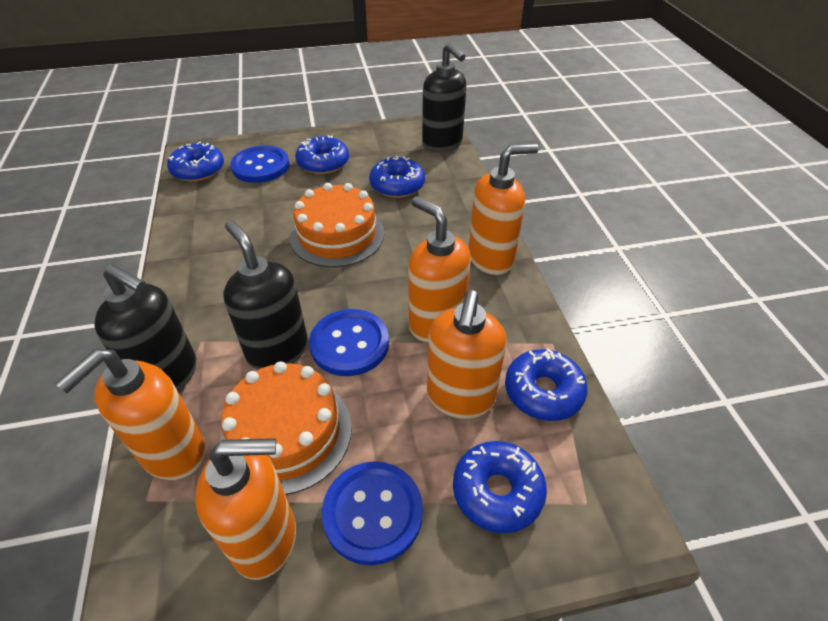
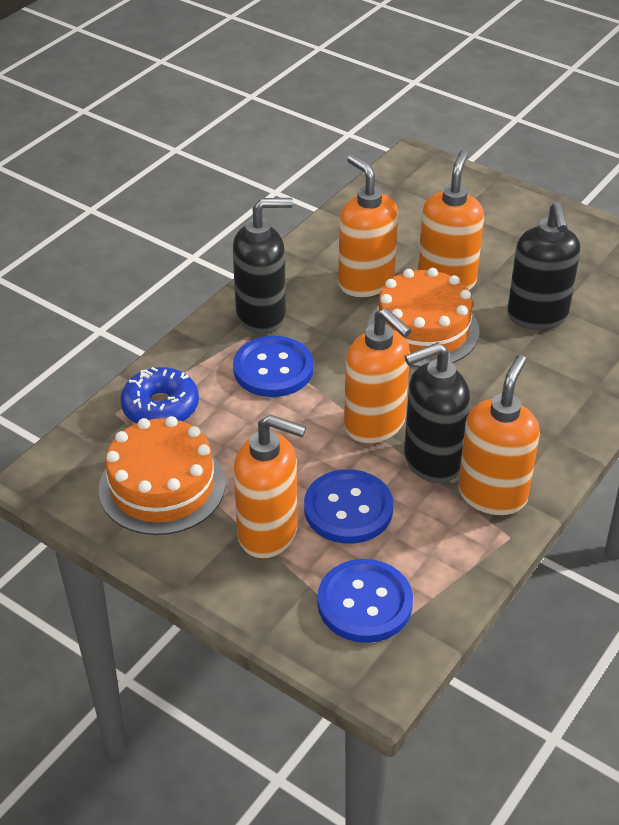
blue donut: [167,142,224,182] [295,135,349,174] [369,156,425,198] [453,441,547,533] [505,349,588,421] = 5 -> [120,367,199,423] = 1

